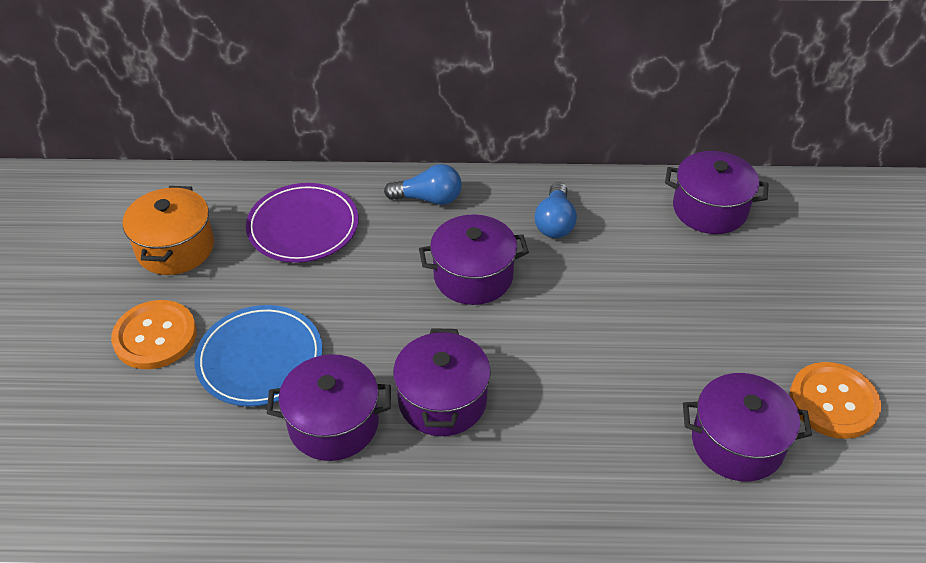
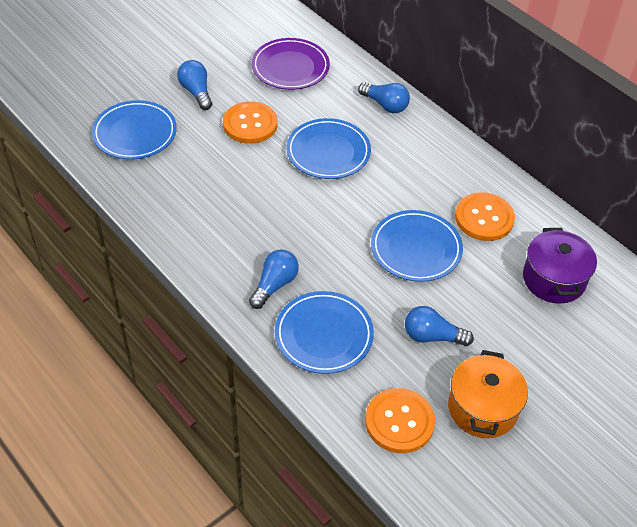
blue light bulb: [384,164,462,205] [535,182,577,238] = 2 -> [177,60,212,110] [249,250,299,309] [358,82,410,113] [405,306,474,346] = 4
blue plate: [195,305,323,406] = 1 -> [92,100,177,160] [275,291,374,374] [286,118,371,179] [371,210,463,282] = 4
orange button: [111,300,197,369] [790,362,881,439] = 2 -> [223,101,278,144] [365,388,435,453] [455,192,515,241] = 3
purple pot: [267,354,391,461] [393,328,491,436] [419,214,529,305] [665,151,769,234] [683,373,812,482] = 5 -> [523,228,597,304] = 1

